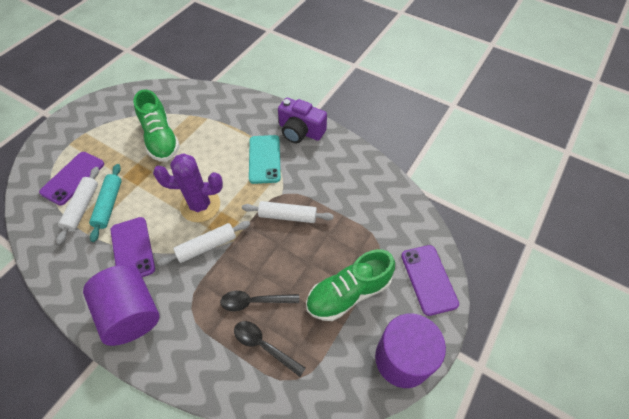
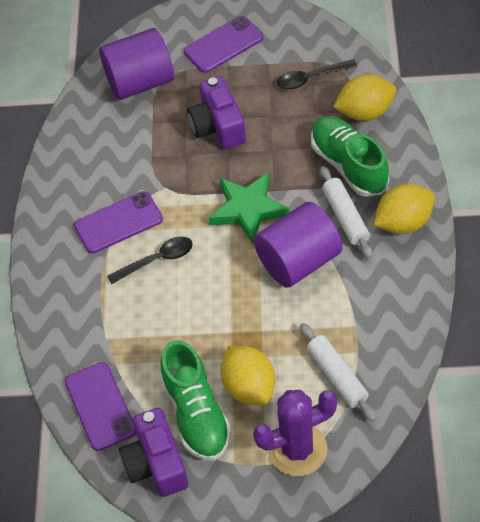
green star: none = 0 -> [209,172,290,244] = 1
purple camera: [278,98,327,143] = 1 -> [119,408,188,497] [187,76,246,149] = 2
turquoise phone: [249,135,281,184] = 1 -> none = 0
turquoise rolling pin: [89,164,121,242] = 1 -> none = 0
white rolling pin: [56,167,99,245] [157,221,250,266] [242,201,334,223] = 3 -> [300,323,376,422] [320,166,372,259] = 2
yellow lemon: none = 0 -> [220,346,275,405] [334,74,397,121] [374,184,435,234] = 3

